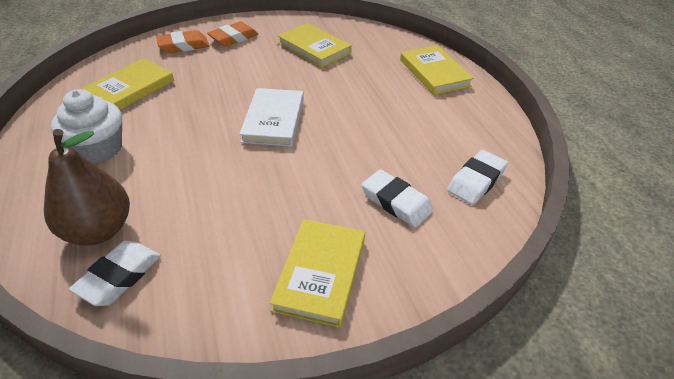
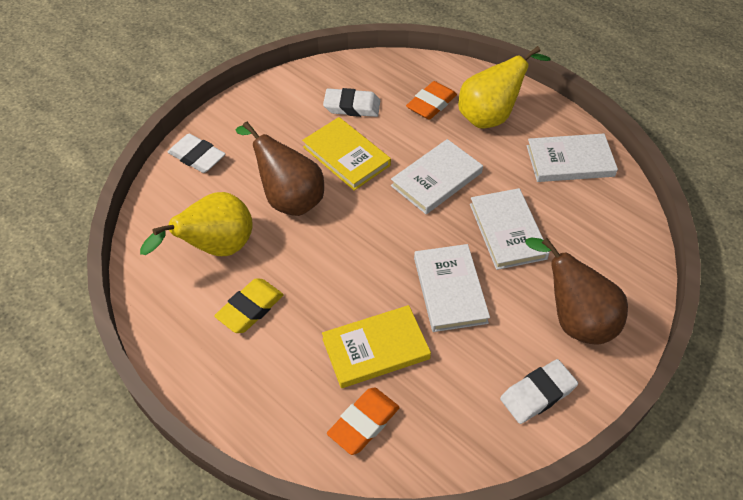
brown pear: [44,129,130,245] = 1 -> [236,121,324,216] [525,237,628,345] = 2
white book: [239,88,304,147] = 1 -> [391,139,483,214] [414,244,490,332] [470,188,550,270] [527,134,618,182] = 4
white cupcake: [51,89,122,164] = 1 -> none = 0
yellow book: [81,58,174,110] [270,219,365,328] [278,23,352,68] [400,45,474,95] = 4 -> [302,117,391,191] [322,305,431,388] = 2
yellow eraser: none = 0 -> [214,278,284,333] = 1
yellow pear: none = 0 -> [140,192,253,256] [458,46,551,128] = 2

